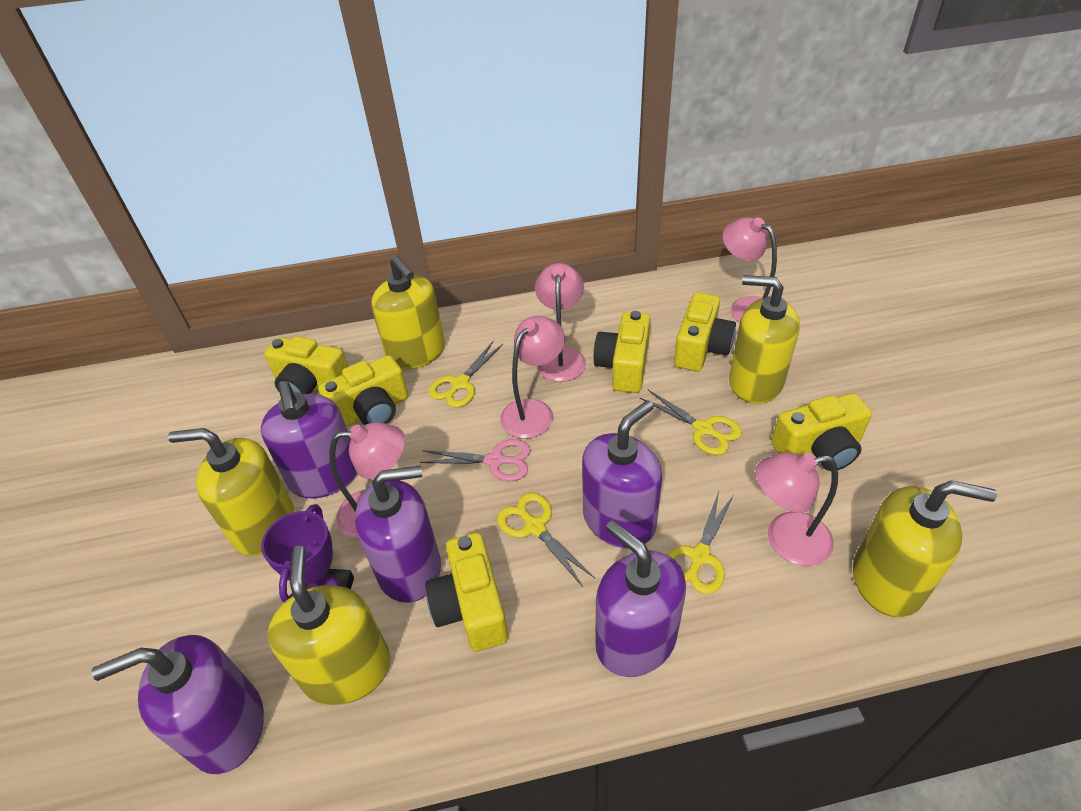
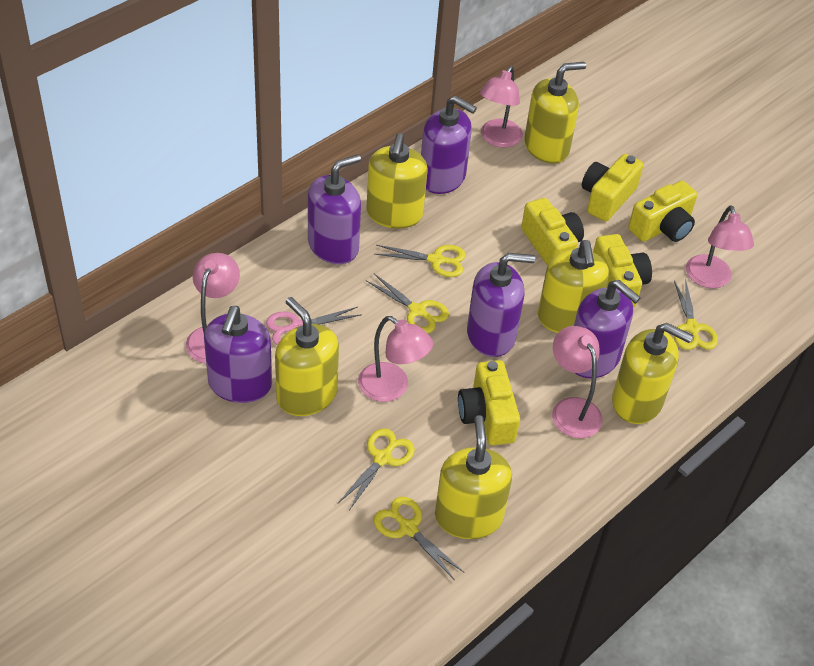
purple trophy: [261,504,354,603] = 1 -> none = 0
yellow camera: [264,336,348,394] [318,355,408,427] [425,532,508,652] [593,311,650,393] [674,292,736,372] [771,393,872,471] = 6 -> [458,360,520,445] [521,198,584,266] [582,154,643,222] [593,234,652,307] [628,180,697,242] = 5
yellow scissors: [428,341,503,408] [497,493,595,587] [640,390,742,455] [668,492,734,594] = 4 -> [338,428,415,510] [366,274,449,334] [374,245,466,277] [374,497,465,580] [674,279,718,350] = 5
yellow soap dispenser: [168,428,294,556] [268,546,390,705] [371,256,445,370] [729,275,800,404] [853,481,997,617] = 5 -> [275,297,339,416] [366,133,427,229] [435,415,512,539] [525,62,586,164] [538,240,609,333] [612,323,693,424] = 6

